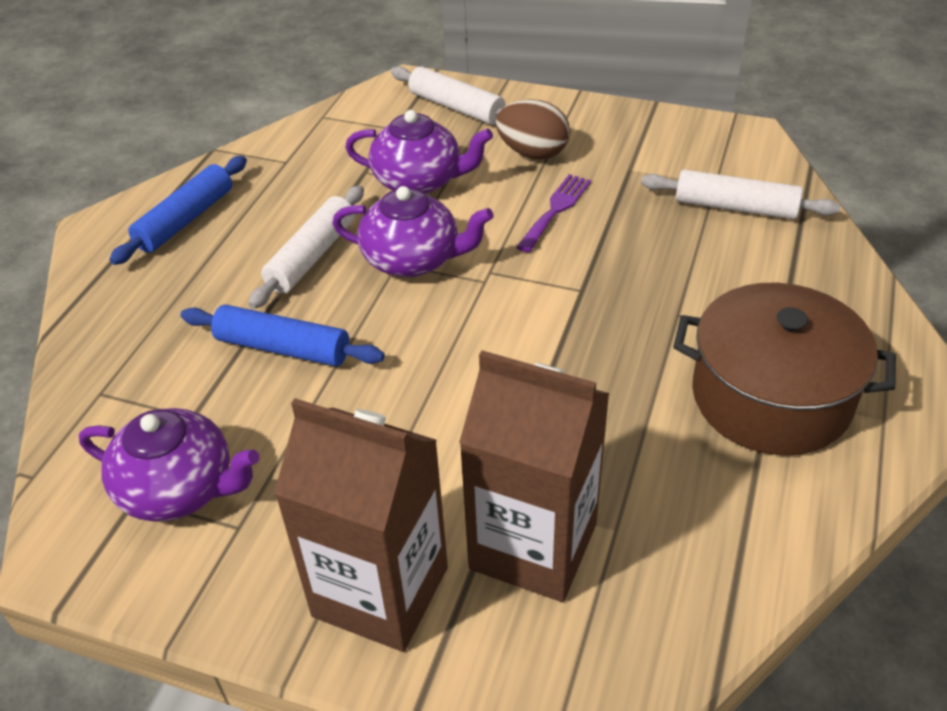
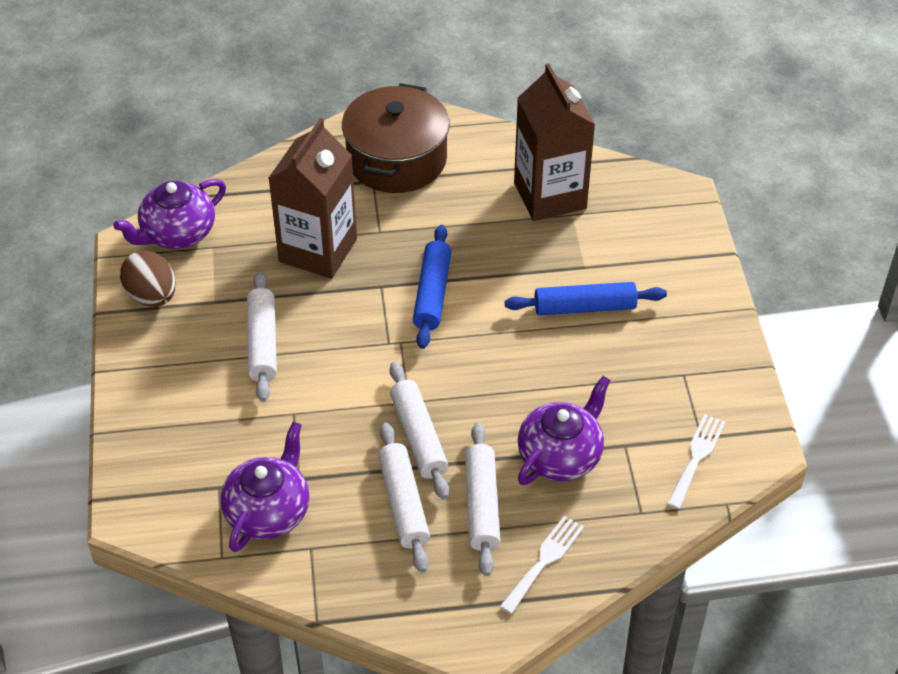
purple fork: [516,174,591,252] = 1 -> none = 0
white fork: none = 0 -> [500,516,584,614] [667,414,726,509] = 2
white rolling pin: [248,185,364,309] [391,66,505,125] [641,170,840,220] = 3 -> [247,271,277,402] [378,423,430,572] [390,362,449,499] [465,422,500,576] = 4

